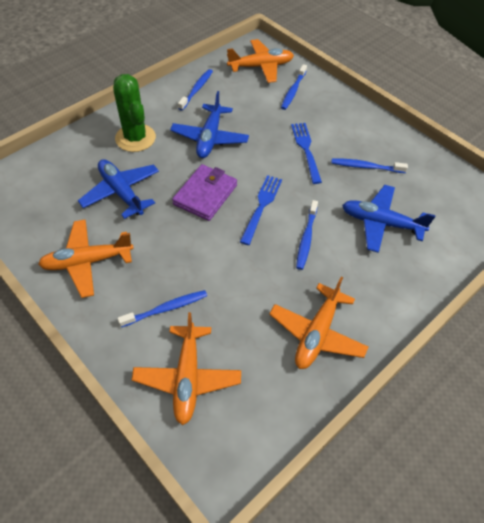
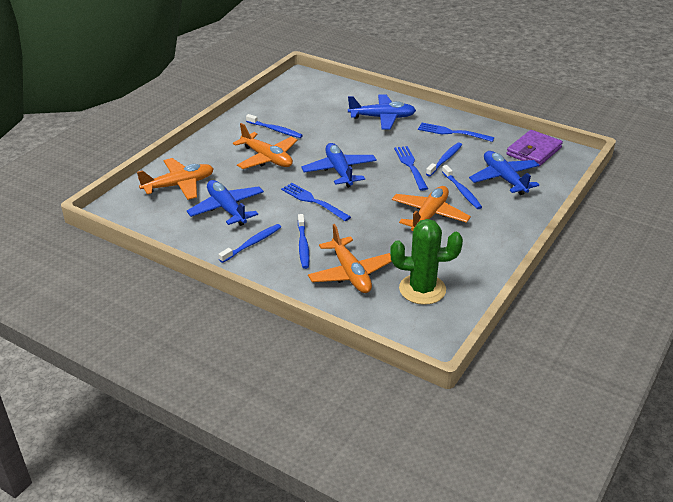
blue fork: [240,175,282,245] [291,123,322,184] = 2 -> [281,183,351,221] [394,146,428,191] [418,123,494,142] = 3
blue plane: [78,159,159,219] [170,91,249,158] [342,185,436,253] = 3 -> [187,180,264,226] [301,143,377,188] [348,94,416,129] [469,151,540,195] = 4

